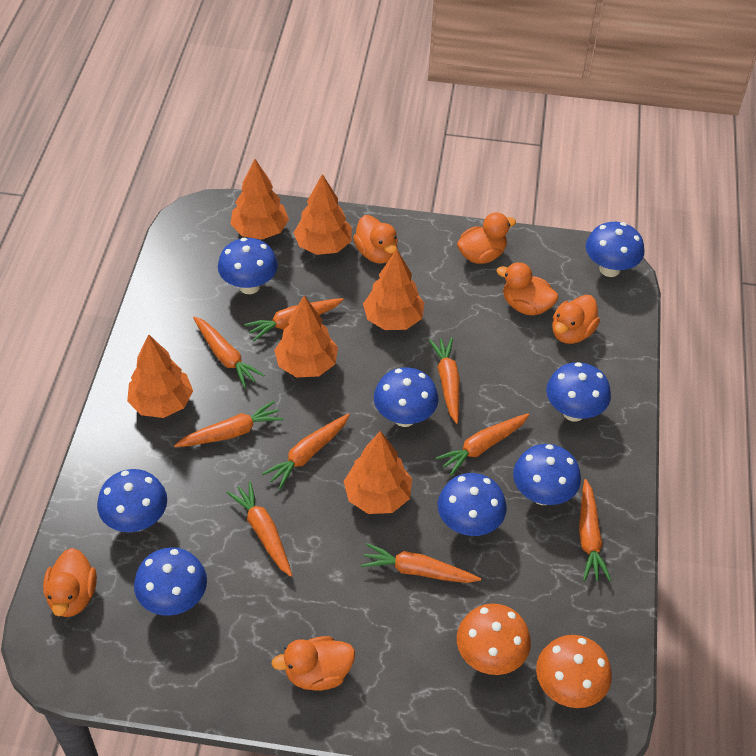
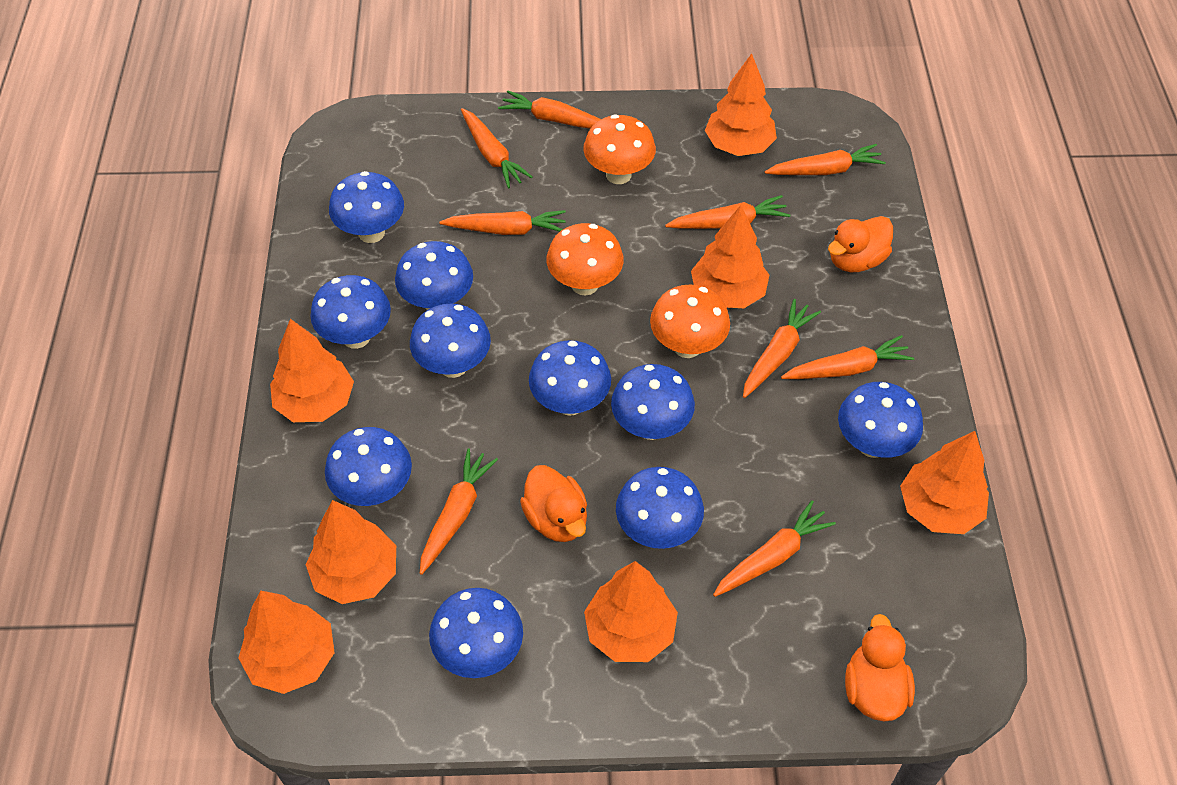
blue mushroom: [97,469,167,532] [134,547,207,616] [218,238,278,294] [374,368,439,427] [438,473,507,536] [513,444,581,505] [546,362,611,422] [586,222,644,277] = 8 -> [310,275,391,349] [325,427,412,506] [329,171,404,243] [395,241,473,310] [410,303,491,378] [429,588,523,678] [529,340,611,416] [611,364,695,440] [616,467,704,549] [838,382,923,458] = 10
orange duck: [43,548,97,617] [271,636,355,691] [353,215,398,264] [457,213,516,264] [496,262,558,316] [552,295,600,344] = 6 -> [520,465,587,542] [828,216,893,272] [845,614,915,721] = 3
orange mushroom: [457,604,531,675] [536,635,612,708] = 2 -> [546,223,624,295] [583,114,656,184] [650,284,730,358] = 3
orange tree: [127,335,193,418] [230,159,289,240] [274,295,338,378] [293,174,352,255] [343,431,412,514] [363,249,425,330] = 6 -> [238,591,335,694] [270,319,354,422] [306,500,396,604] [584,561,678,662] [691,205,769,308] [705,54,777,156] [900,431,989,534] = 7

